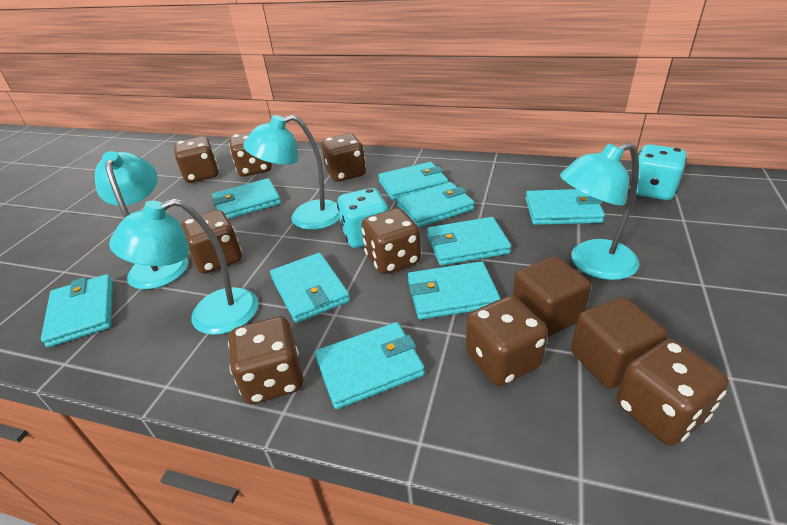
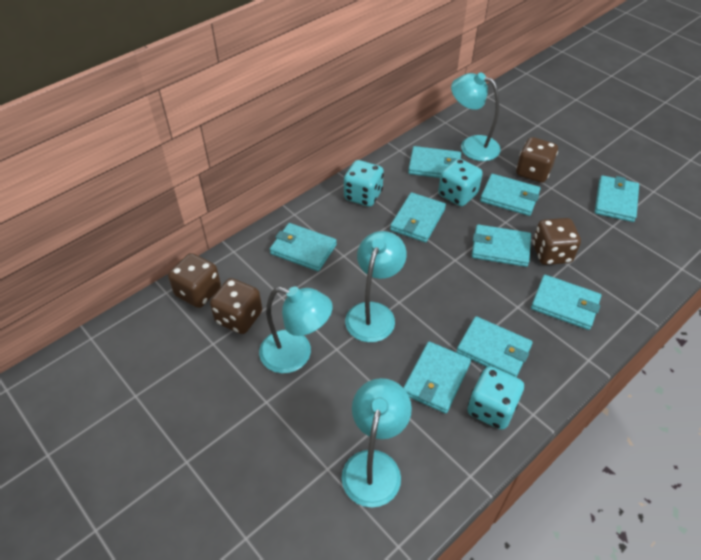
brown cube: [513,256,591,337] [571,297,667,389] = 2 -> none = 0
brown dice: [174,136,219,183] [181,210,242,274] [228,316,304,404] [229,131,272,177] [321,133,366,182] [362,208,421,274] [466,296,548,386] [617,339,729,445] = 8 -> [168,253,221,308] [210,278,262,334] [516,137,558,183] [533,218,581,265] = 4
turquoise dice: [337,188,388,248] [629,144,687,200] = 2 -> [344,160,384,207] [438,158,483,206] [468,366,524,430] = 3

